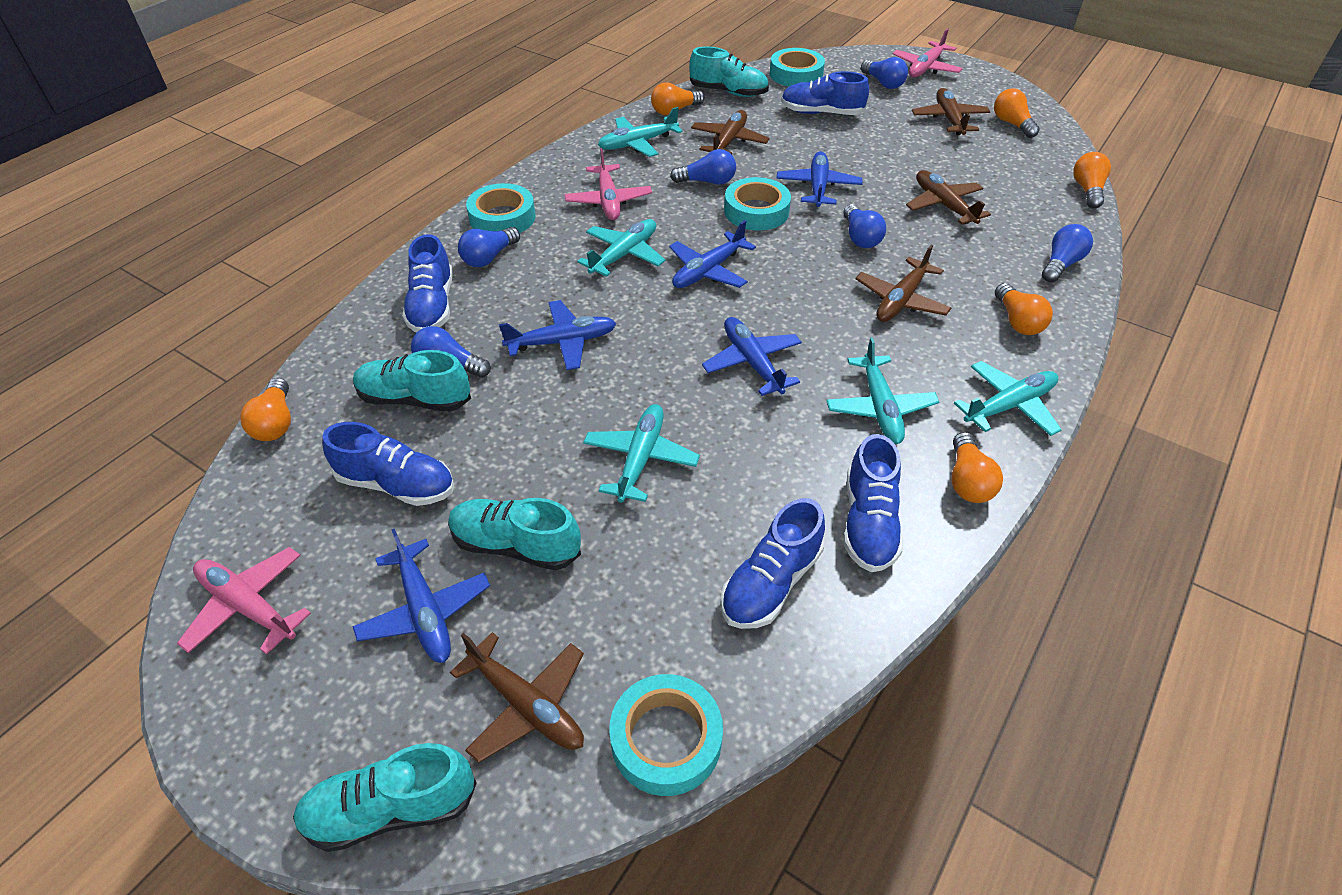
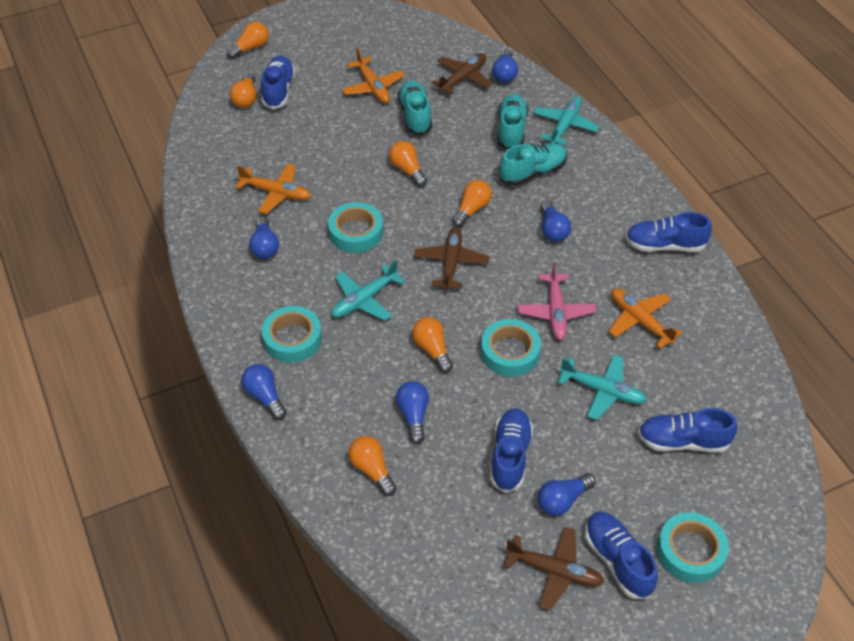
blue plane: [352,528,490,663] [499,300,616,370] [669,220,756,288] [702,317,802,396] [776,151,862,207] = 5 -> none = 0
brown plane: [450,632,584,763] [691,110,769,154] [855,245,951,322] [906,170,991,225] [912,88,990,135] = 5 -> [414,227,490,290] [431,53,492,95] [504,527,604,610] = 3
orange plane: none = 0 -> [236,163,311,214] [342,48,405,103] [608,288,683,349] = 3
pink plane: [177,547,311,655] [565,148,652,220] [893,29,963,77] = 3 -> [518,262,596,340] = 1
turquoise plane: [577,219,665,277] [583,404,700,503] [598,107,683,157] [826,337,939,444] [954,361,1062,436] = 5 -> [332,260,405,321] [534,96,600,146] [558,355,647,420] = 3
turquoise shoe: [293,743,477,852] [353,350,471,412] [448,498,581,570] [689,47,769,97] = 4 -> [397,80,432,135] [497,94,528,150] [499,143,567,186] = 3

